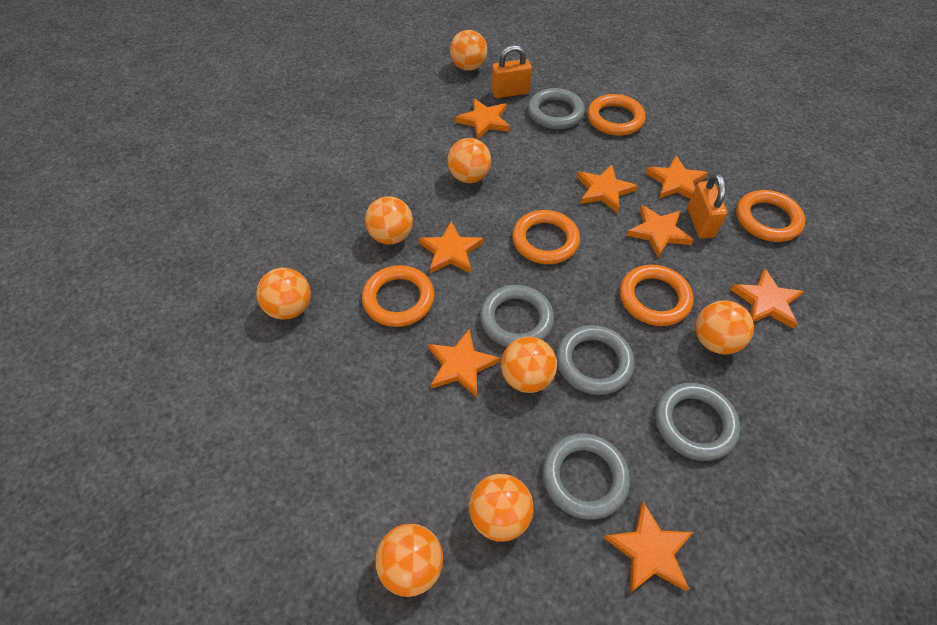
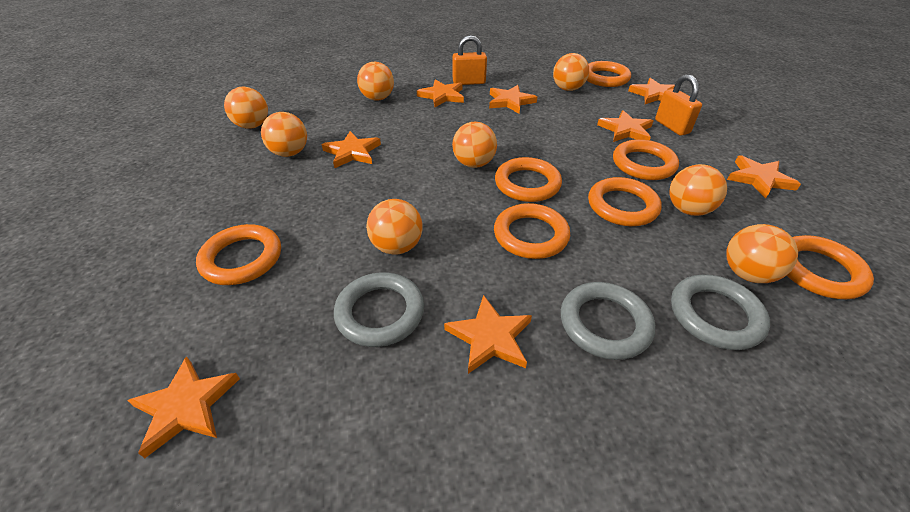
grey ring: [480,285,554,347] [528,88,585,129] [542,433,630,520] [556,325,635,395] [655,383,740,461] = 5 -> [334,272,424,347] [561,282,655,360] [671,275,770,350] = 3
orange ring: [362,265,434,327] [512,210,580,264] [587,94,645,136] [620,265,693,326] [736,190,806,242] = 5 -> [196,224,281,285] [494,203,570,259] [495,157,562,202] [587,61,631,87] [588,177,662,226] [613,139,679,180] [787,235,874,299] = 7

